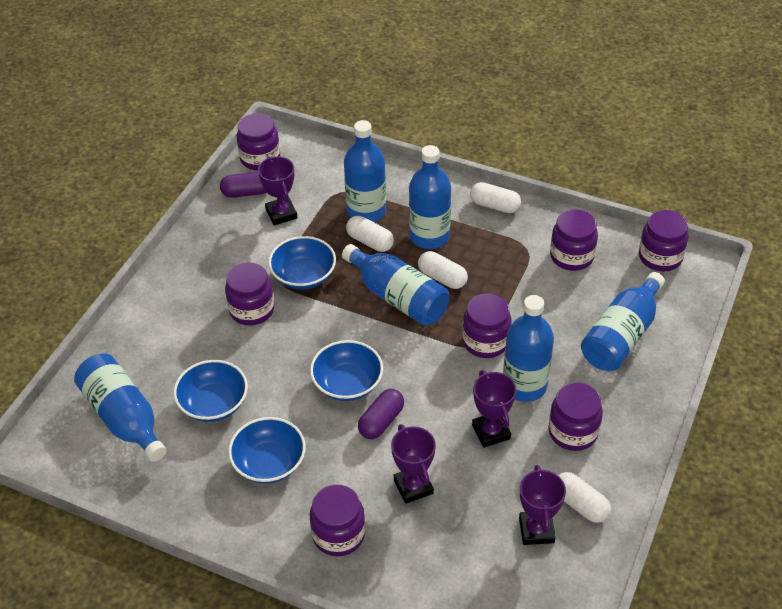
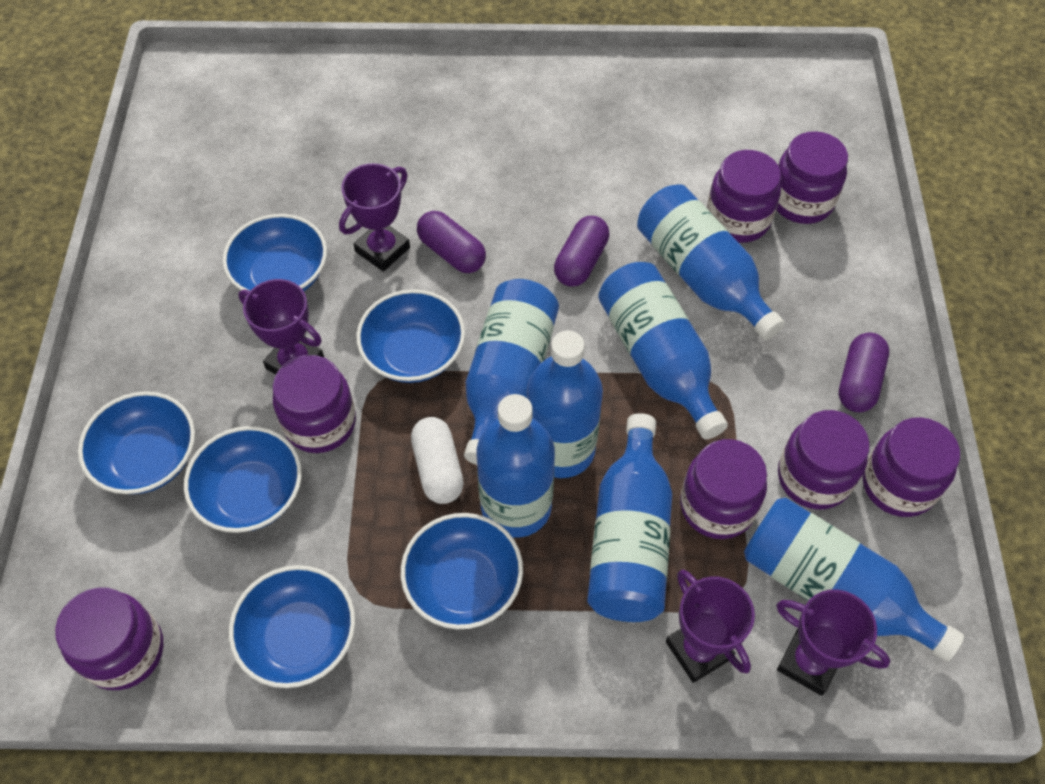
blue bottle: [74,354,167,462] [342,244,449,326] [344,120,386,222] [409,145,451,249] [503,295,554,402] [581,272,665,371] = 6 -> [464,279,559,465] [476,394,555,537] [527,330,603,478] [587,413,672,622] [598,262,728,439] [637,184,785,340] [744,497,964,662] = 7
blue bowl: [174,360,248,422] [228,417,306,484] [268,236,336,290] [310,340,383,401] = 4 -> [78,391,195,494] [184,426,302,533] [223,214,327,291] [229,565,355,688] [356,289,465,383] [401,513,523,629] = 6
purple capsule: [220,172,266,198] [358,389,404,439] = 2 -> [417,211,486,273] [554,216,609,287] [839,333,889,412] = 3
white capsule: [346,216,394,252] [418,251,468,289] [470,182,521,213] [558,472,611,523] = 4 -> [411,417,464,504] = 1

